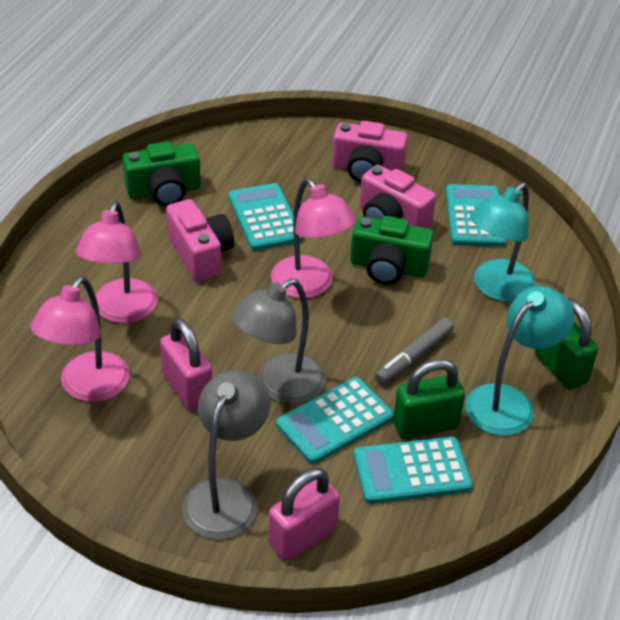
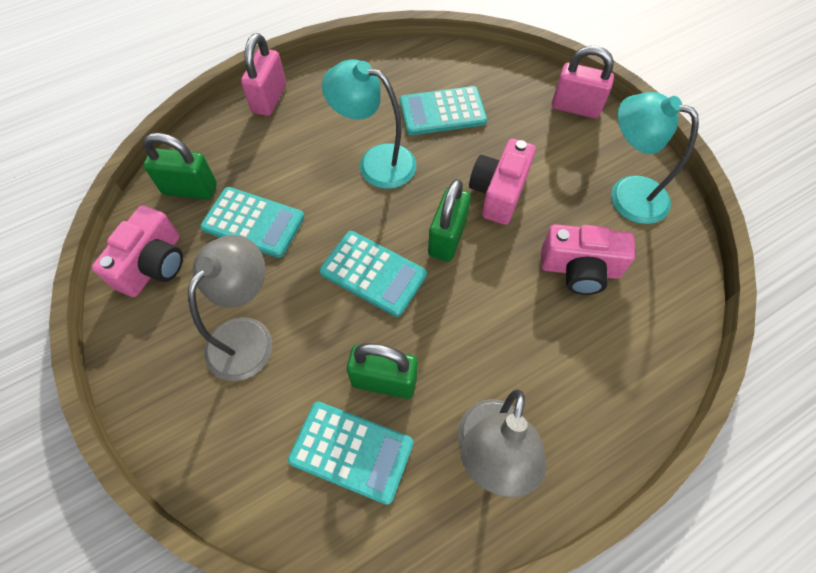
green camera: [122,142,201,206] [350,216,434,285] = 2 -> none = 0
green padlock: [393,359,465,439] [535,298,598,389] = 2 -> [143,133,217,199] [347,343,418,399] [428,179,471,262] = 3
grey marker: [375,318,454,385] = 1 -> none = 0
pink lamp: [31,276,130,402] [76,201,158,323] [271,178,356,298] = 3 -> none = 0

